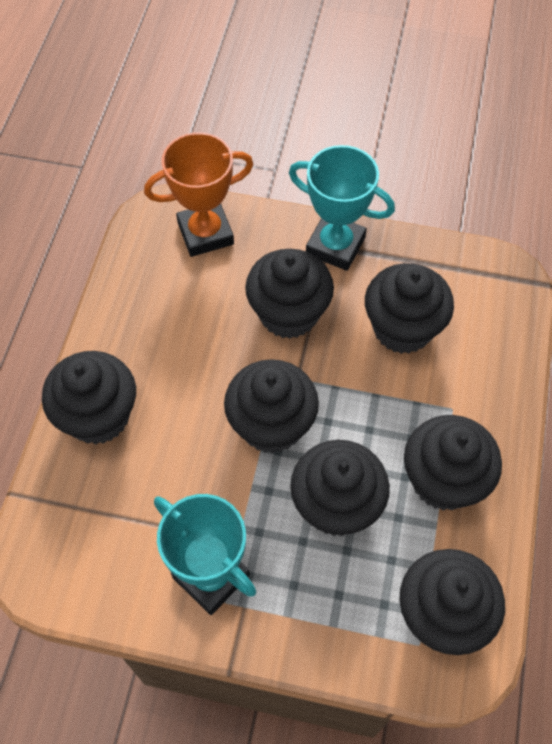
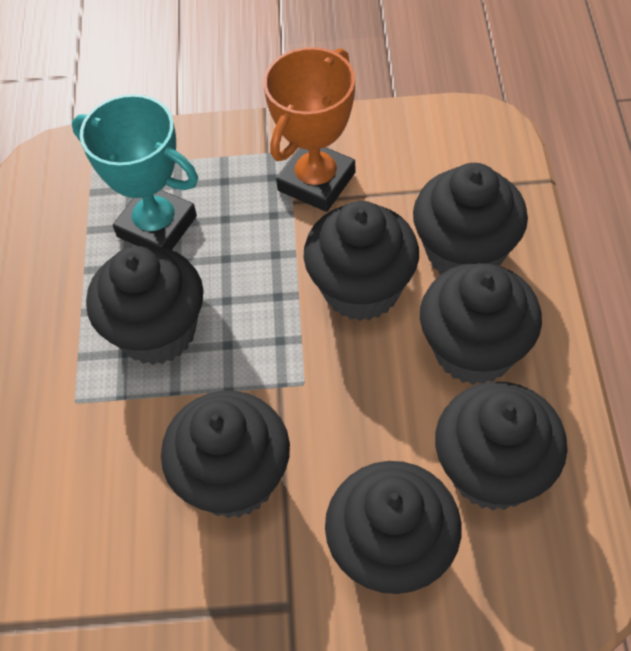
turquoise trophy: [154,494,256,615] [289,145,395,271] = 2 -> [72,94,198,250] = 1

